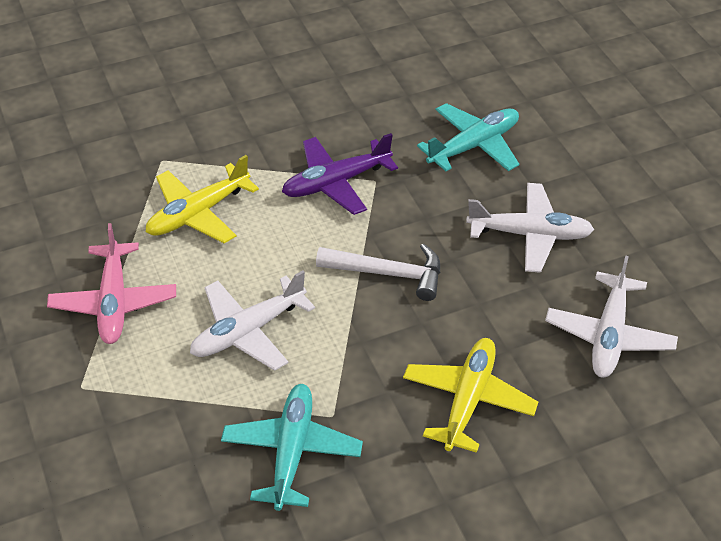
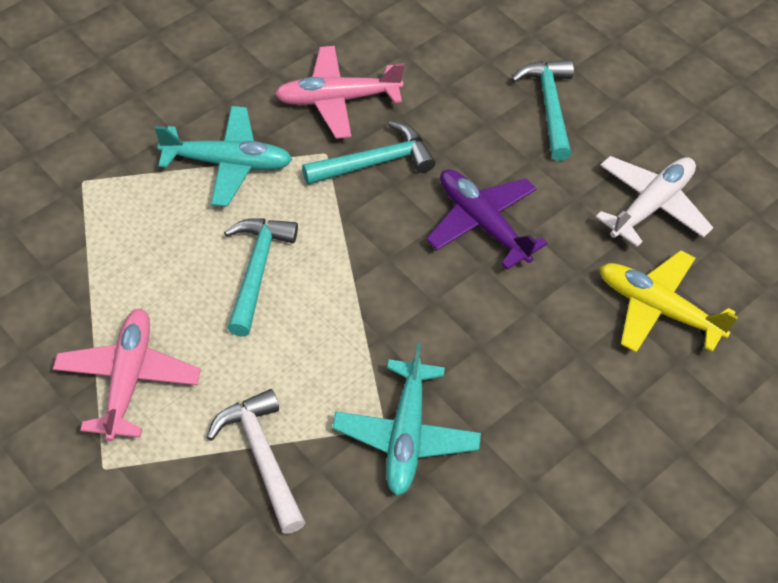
pink plane: [47,223,176,344] = 1 -> [53,309,201,441] [274,46,405,139] = 2
turquoise hammer: none = 0 -> [224,218,298,337] [302,121,435,185] [511,60,574,161] = 3
white plane: [190,270,315,371] [466,183,594,273] [545,255,678,378] = 3 -> [596,156,713,247] = 1
yellow plane: [146,155,259,243] [403,338,538,453] = 2 -> [600,250,738,353] = 1

